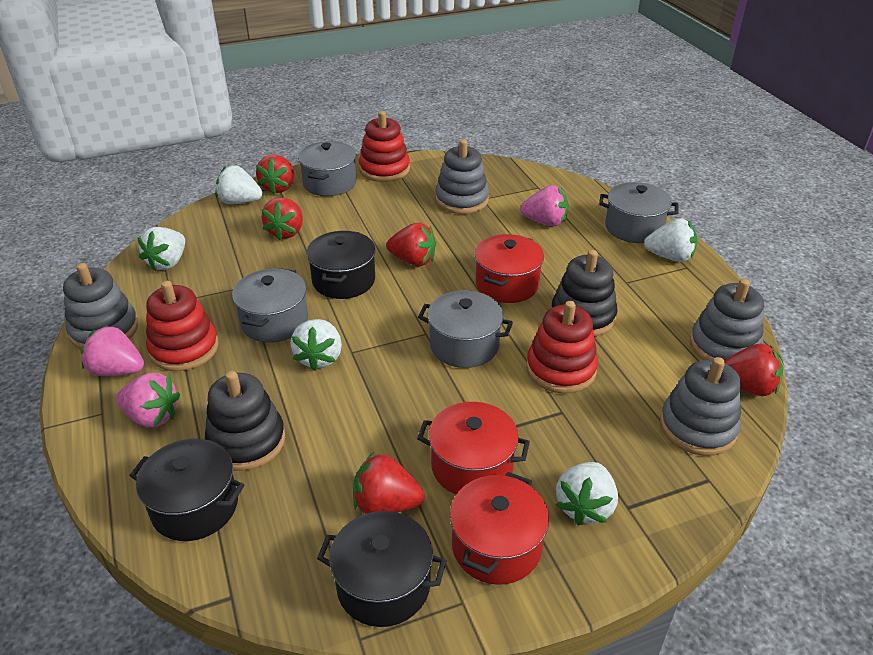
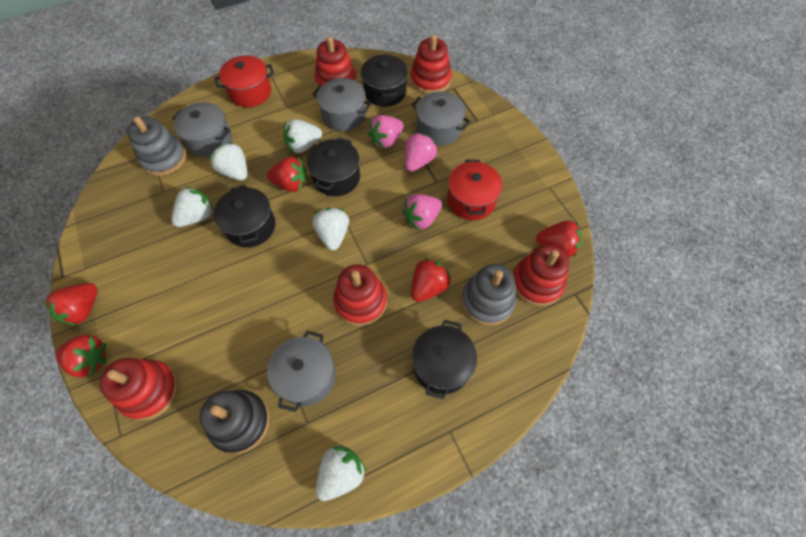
black pot: [129,439,244,541] [306,231,375,299] [317,511,447,627] = 3 -> [214,185,275,247] [307,137,360,196] [361,54,408,107] [412,320,477,400] = 4
black stacking toy: [205,371,285,471] [552,250,618,336] = 2 -> [200,390,270,454] = 1
grey stacking toy: [63,263,138,349] [435,139,489,214] [660,357,741,456] [690,279,764,360] = 4 -> [127,116,186,176] [461,264,516,326] = 2
red pot: [417,402,530,495] [450,472,549,585] [475,234,544,303] = 3 -> [214,55,274,107] [447,160,502,220] = 2
red stacking toy: [146,281,219,371] [359,111,410,182] [526,301,598,394] = 3 -> [100,358,178,421] [315,36,357,87] [333,264,387,326] [410,34,452,94] [513,245,569,306] = 5

